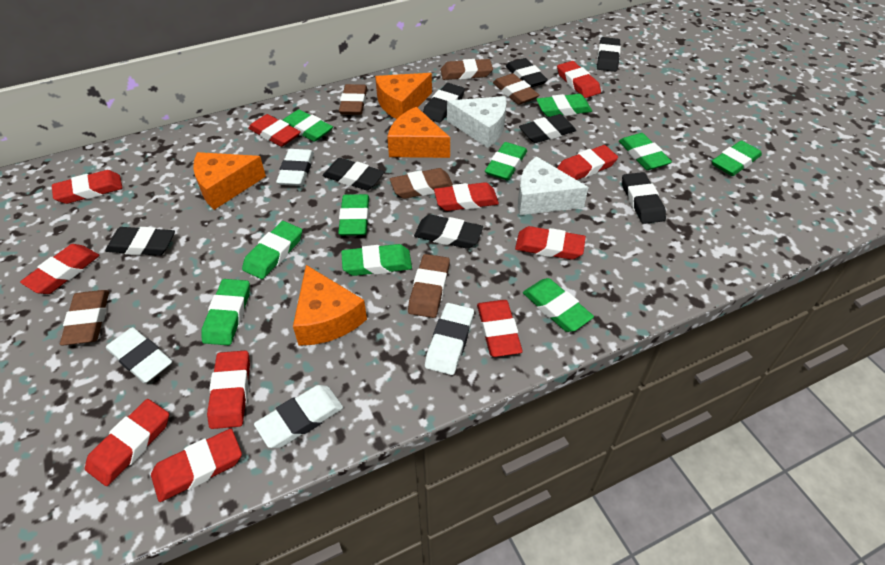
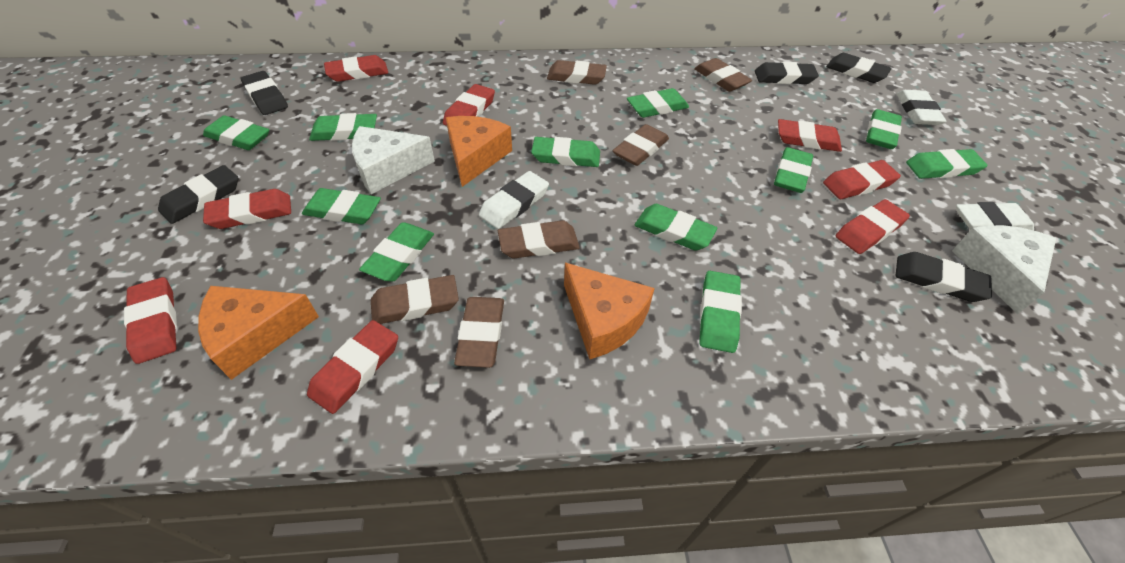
black eraser: [105,227,175,256] [323,158,384,190] [414,214,483,249] [423,83,465,123] [506,58,548,87] [519,114,576,143] [597,37,621,72] [622,172,666,224] = 8 -> [158,165,238,224] [241,71,288,115] [755,62,819,84] [826,53,892,83] [896,252,992,302] = 5
green eraser: [201,279,250,345] [242,221,302,279] [283,109,333,142] [338,194,369,236] [341,244,412,276] [485,142,527,180] [523,278,594,332] [536,94,592,117] [619,133,672,170] [712,140,762,176] = 10 -> [203,115,269,150] [302,188,381,224] [309,113,377,141] [359,222,434,282] [531,137,600,167] [627,88,689,118] [634,204,717,251] [699,271,742,353] [774,147,813,193] [866,109,902,149] [906,149,988,179] = 11
orange cheese: [193,152,266,210] [293,265,367,346] [375,73,432,119] [387,107,450,158] = 4 -> [198,286,319,380] [446,116,512,187] [564,263,655,359] = 3
red eraser: [20,244,100,294] [52,170,123,204] [85,399,169,486] [151,429,242,502] [207,350,250,429] [248,114,301,147] [434,182,499,211] [477,300,523,357] [515,226,586,260] [557,61,601,98] [557,145,618,180] = 11 -> [124,277,177,364] [203,189,291,229] [307,320,398,414] [324,55,388,82] [443,84,495,126] [778,119,842,152] [823,160,901,199] [835,199,910,254] = 8
white eraser: [106,327,172,383] [254,385,343,448] [276,149,314,186] [425,303,474,375] = 4 -> [479,171,549,229] [897,90,946,125] [956,202,1034,231] = 3

